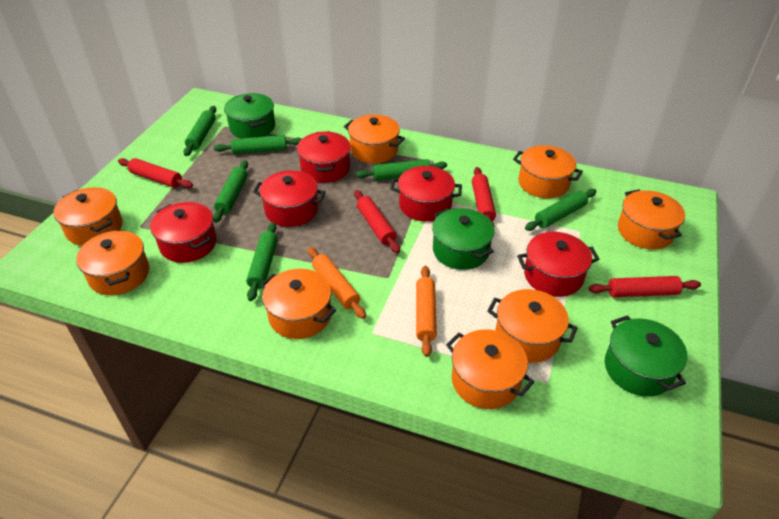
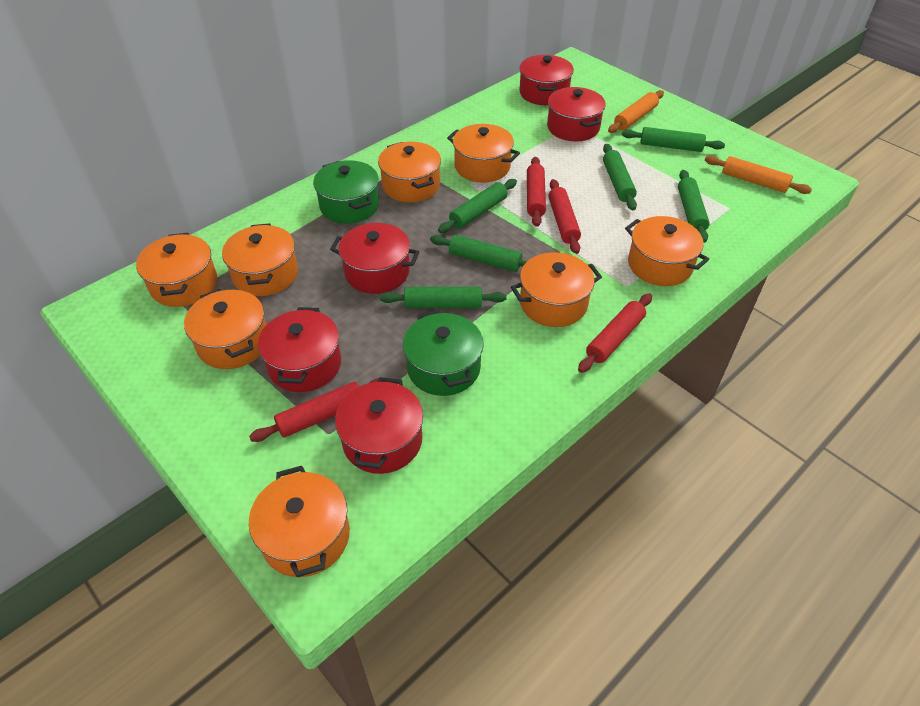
green pot: [224,93,275,138] [432,208,494,270] [605,315,688,397] = 3 -> [313,160,379,224] [403,310,484,396] = 2

